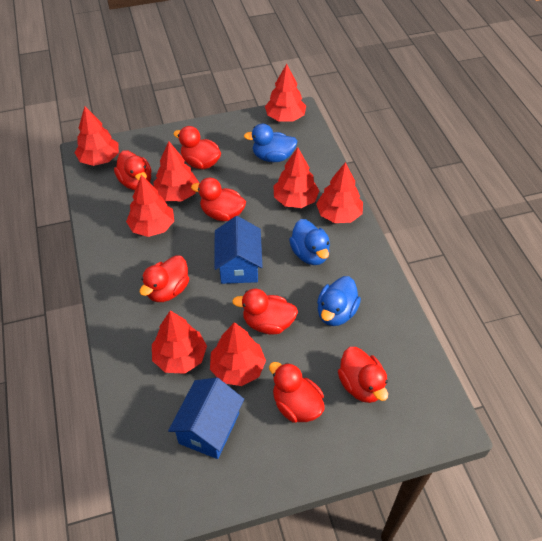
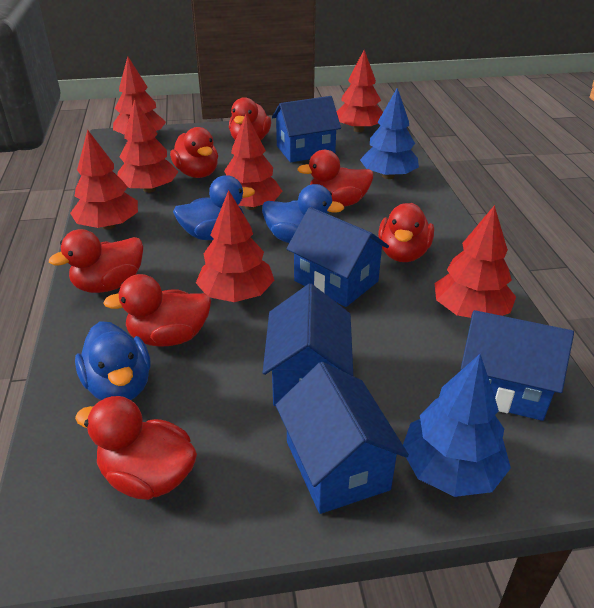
blue house: [168,378,244,459] [214,216,263,284] = 2 -> [263,284,353,406] [272,96,341,162] [276,362,409,514] [286,207,389,307] [461,310,574,421] = 5
blue tree: none = 0 -> [360,88,419,179] [403,354,511,497] = 2
red tree: [75,106,119,166] [126,175,174,237] [152,310,207,374] [153,141,199,201] [210,322,266,386] [265,64,306,122] [274,147,319,208] [316,162,363,223] = 8 -> [70,130,138,230] [113,56,166,135] [117,99,178,193] [196,190,275,302] [224,113,282,210] [337,50,383,132] [435,205,516,318] = 7

